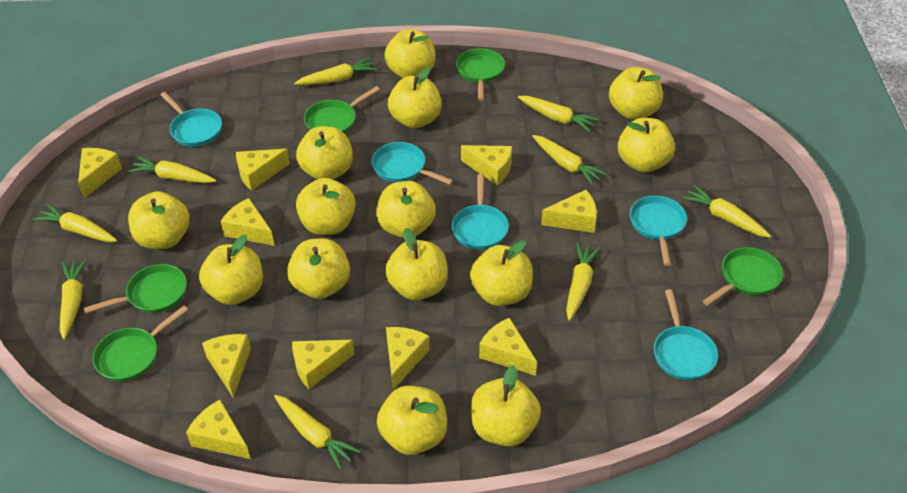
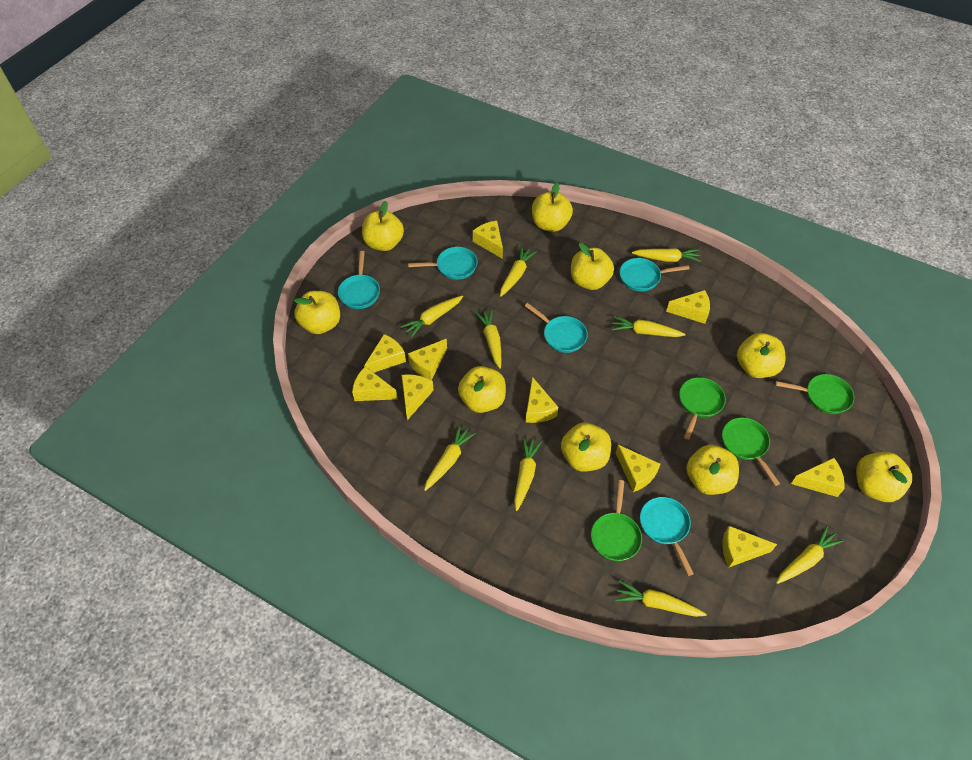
green pan: [84,264,187,314] [93,306,188,382] [304,86,380,134] [456,48,505,100] [703,247,783,306] = 5 -> [591,480,642,561] [679,377,726,440] [722,417,780,486] [775,374,854,414] = 4
yellow apple: [128,191,190,249] [199,235,263,305] [287,238,350,299] [296,126,353,179] [296,178,356,235] [376,181,436,238] [377,386,447,455] [384,29,436,78] [385,228,448,300] [388,67,442,128] [470,240,533,306] [471,365,541,446] [609,67,663,120] [618,118,675,173] = 14 -> [294,291,340,334] [362,201,404,251] [458,366,506,413] [532,182,573,232] [561,423,611,472] [571,243,614,290] [686,445,739,495] [737,333,785,378] [856,452,912,502] = 9

